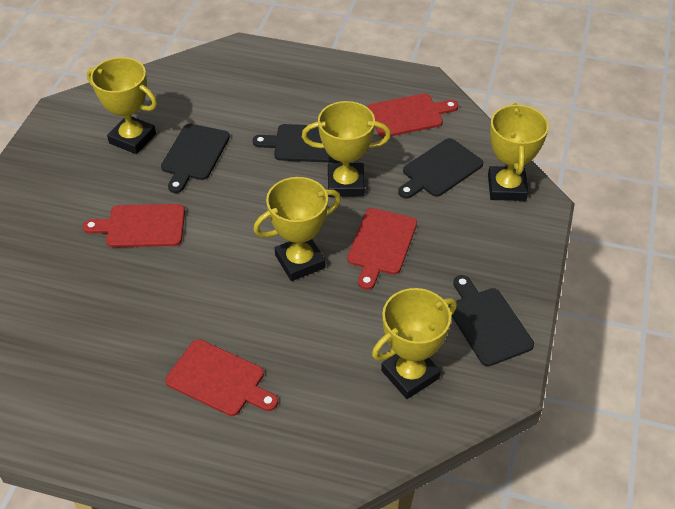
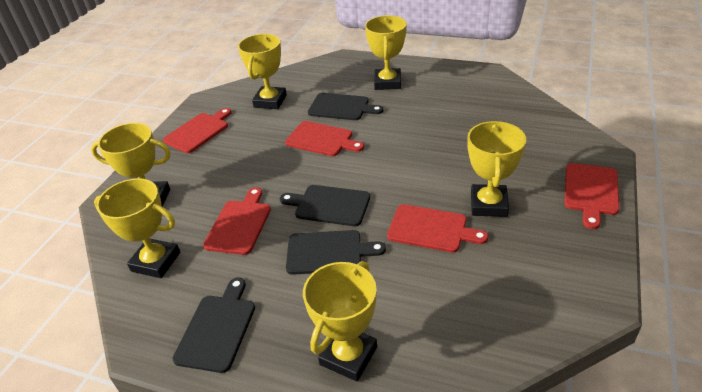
red cutting board: [83,204,185,247] [165,339,278,416] [347,208,417,290] [368,93,458,137] = 4 -> [163,108,232,153] [203,187,271,255] [285,121,364,156] [387,204,488,253] [564,163,619,229] = 5
yellow trophy: [87,57,157,154] [253,177,341,281] [302,101,391,197] [372,288,457,399] [488,103,549,201] = 5 -> [91,123,171,207] [94,178,180,278] [238,34,287,109] [303,261,377,382] [365,15,407,90] [467,121,526,217] = 6

